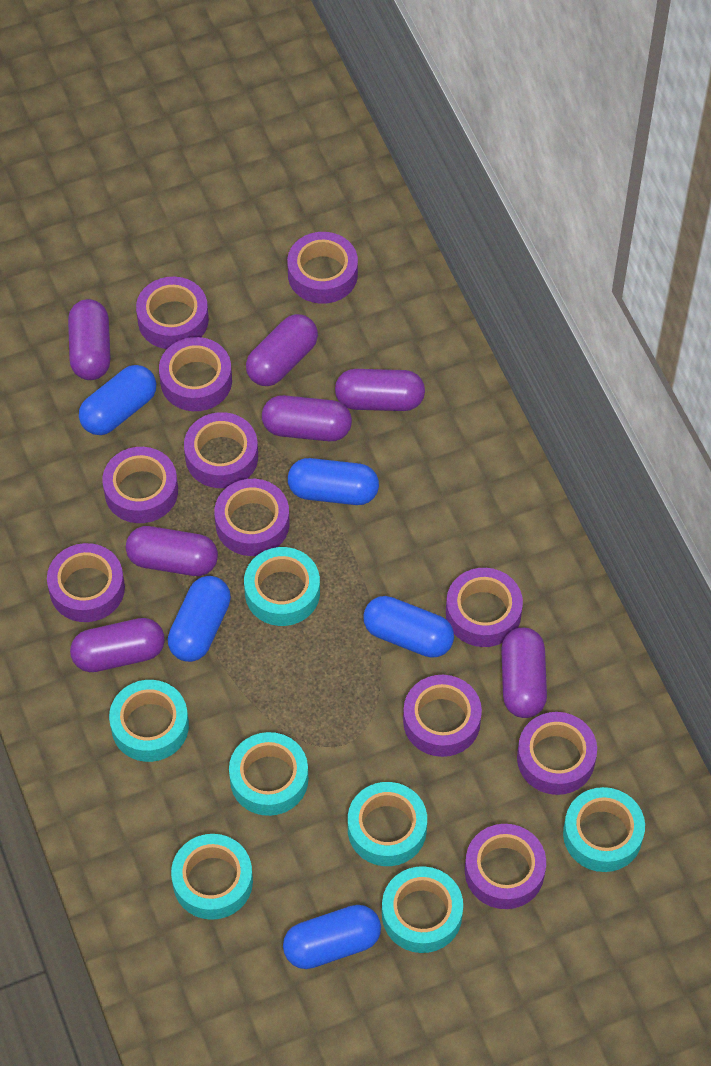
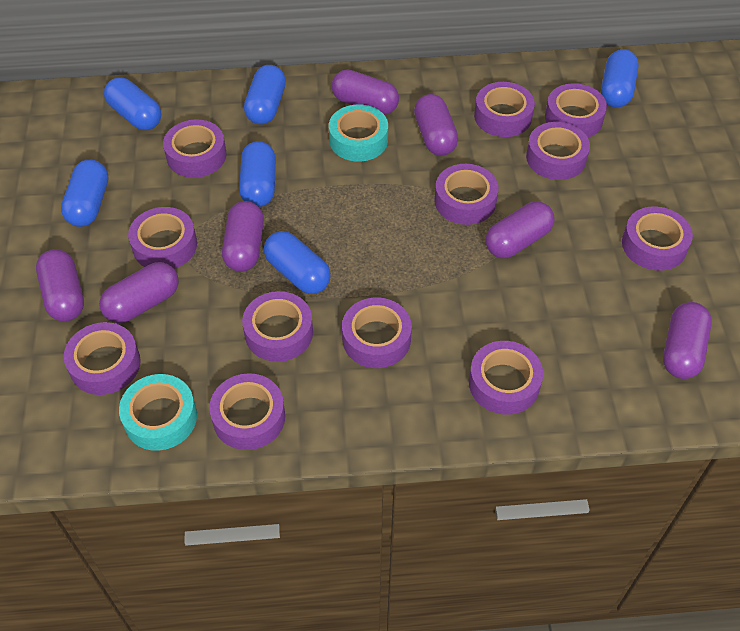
blue capsule: [79,365,156,435] [168,576,231,662] [283,905,381,969] [288,458,379,505] [363,596,454,658] = 5 -> [61,160,109,227] [104,77,161,130] [239,141,276,207] [244,65,286,124] [264,231,331,294] [601,49,639,108] = 6
purple tape: [47,543,125,622] [102,447,178,523] [136,277,209,349] [159,337,232,411] [184,412,258,488] [214,479,290,556] [287,232,358,304] [403,675,482,757] [446,568,523,647] [465,824,546,909] [517,712,597,795] = 11 -> [64,322,141,395] [128,207,197,269] [163,119,227,178] [209,373,285,450] [242,291,313,362] [342,298,412,368] [434,164,499,225] [469,341,543,415] [474,82,535,137] [526,122,590,180] [545,83,607,137] [622,206,693,271] = 12
turquoise tape: [109,680,189,762] [171,834,253,920] [229,732,308,816] [244,547,320,626] [348,782,427,866] [382,866,463,953] [563,787,645,872] = 7 -> [119,374,197,451] [329,105,388,161] = 2

